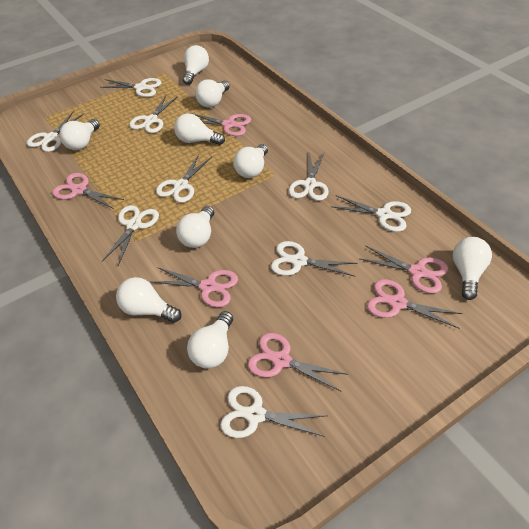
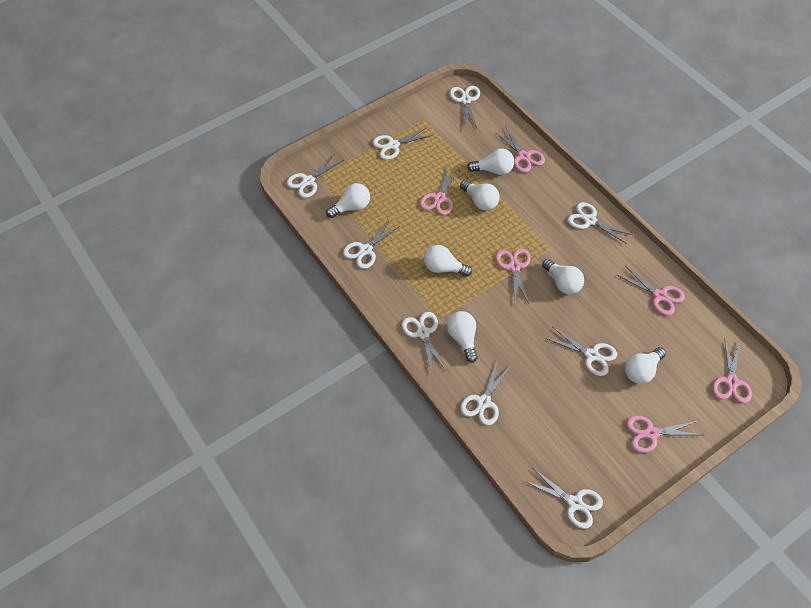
white light bulb: [59,119,100,150] [116,277,181,323] [174,113,225,145] [176,206,214,248] [183,45,209,85] [187,311,233,369] [195,79,230,108] [233,144,268,178] [453,237,492,300] = 9 -> [326,183,370,218] [424,245,472,277] [447,311,478,363] [460,180,500,211] [467,148,514,175] [542,259,584,294] [625,347,666,384] = 7

